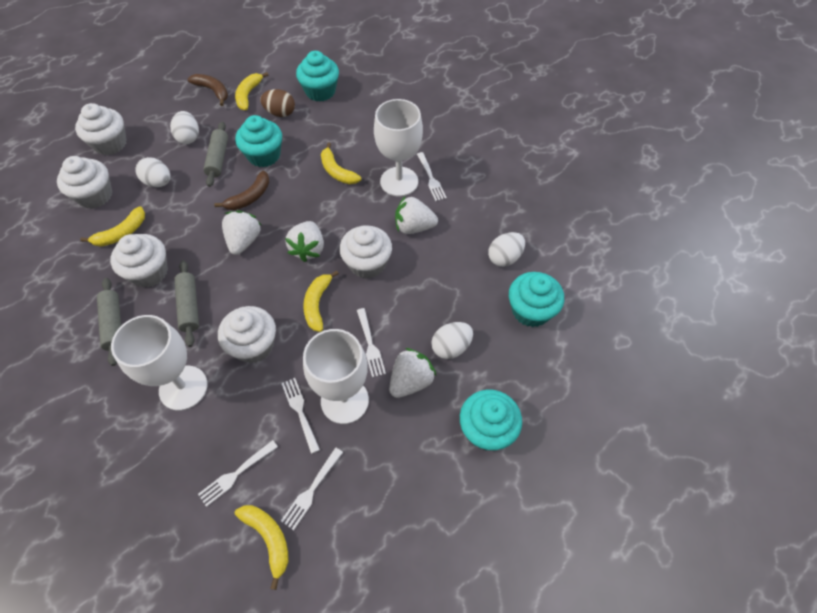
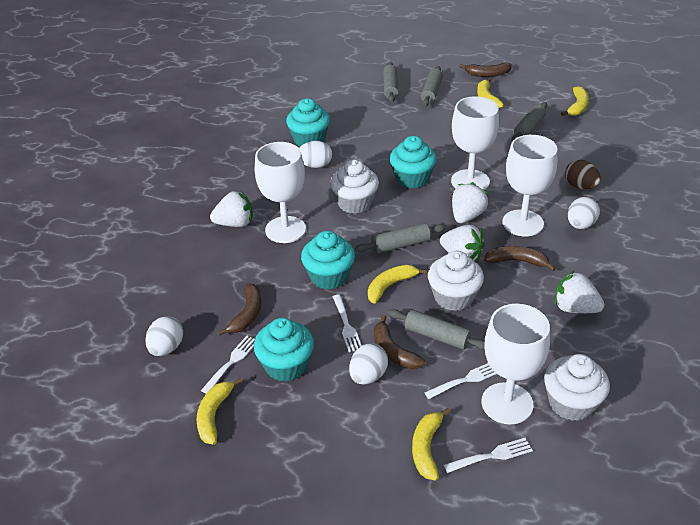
brown banana: [187,74,228,106] [214,171,269,210] = 2 -> [218,283,261,336] [374,315,425,369] [460,62,512,77] [484,246,556,271] = 4
grey rolling pin: [97,278,121,366] [174,260,199,347] [203,122,228,187] = 3 -> [355,223,446,254] [383,62,399,103] [388,309,485,350] [421,66,443,107] [512,102,547,141] = 5
white cupcake: [57,156,112,209] [75,103,127,155] [110,234,168,288] [218,306,276,363] [339,225,392,279] = 5 -> [330,159,379,214] [428,251,484,311] [544,354,610,421] = 3
white fork: [198,440,278,507] [281,447,343,530] [282,378,320,454] [357,308,386,377] [417,152,447,201] = 5 -> [201,336,255,394] [332,295,362,352] [424,363,496,399] [443,438,533,473] = 4
white goblet: [111,315,208,410] [303,329,369,424] [374,99,423,197] = 3 -> [255,142,306,243] [451,96,499,190] [481,304,550,424] [502,135,558,236] = 4

